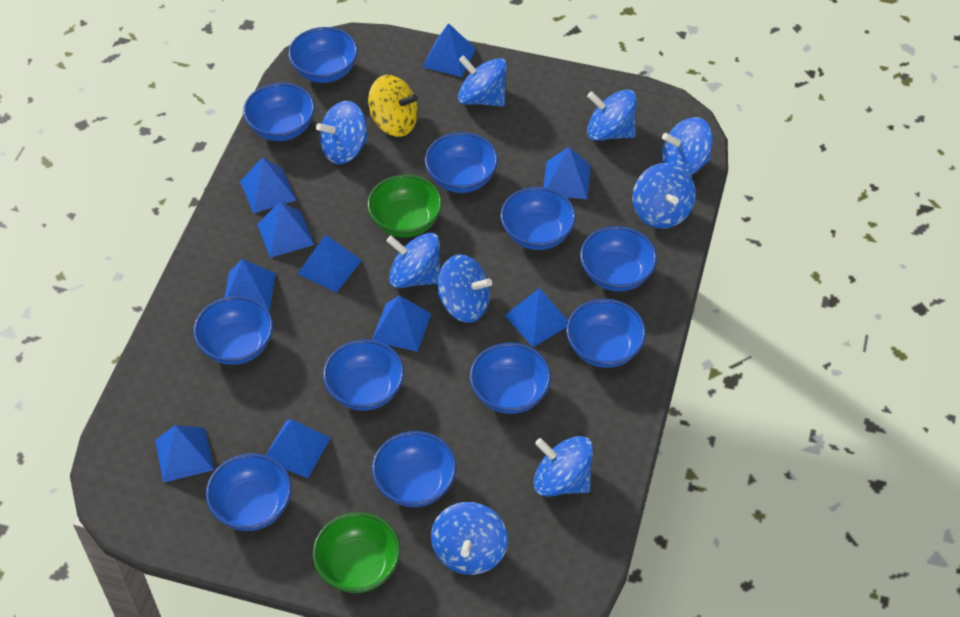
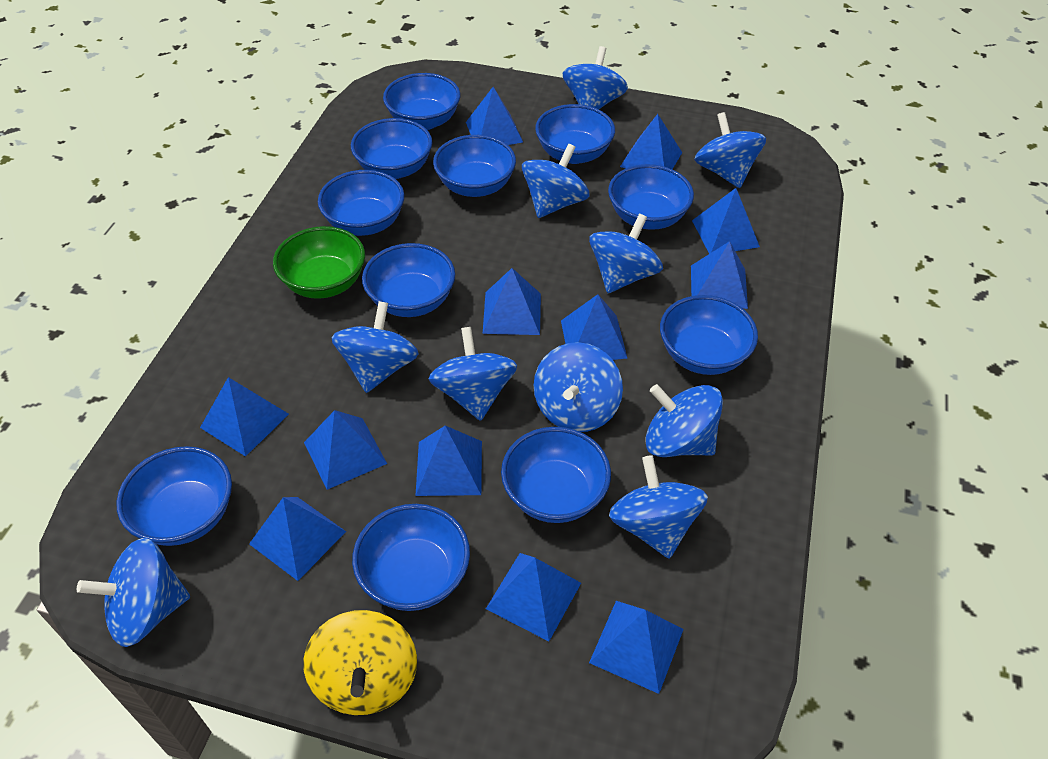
blue pyramid: [155,425,214,482] [224,259,276,311] [240,157,296,214] [257,201,315,258] [266,419,331,478] [297,234,362,293] [372,296,431,352] [422,23,476,77] [504,288,568,347] [543,147,591,199] = 10 -> [200,377,289,457] [249,497,346,581] [304,410,387,490] [415,426,482,496] [466,87,523,145] [483,268,541,335] [486,553,581,641] [561,294,628,360] [589,601,684,694] [620,114,682,169] [691,241,748,309] [692,188,760,254] = 12
blue spinning top: [316,101,368,164] [386,233,440,288] [431,502,508,575] [438,254,492,323] [458,55,507,107] [534,436,593,496] [587,89,637,141] [632,163,696,229] [662,117,713,176] = 9 -> [77,538,190,647] [331,301,419,393] [429,327,517,421] [522,144,590,218] [534,342,623,432] [562,46,628,109] [589,214,663,293] [609,455,708,559] [645,384,723,457] [694,112,766,188] = 10
green bowl: [313,512,400,593] [367,175,442,238] = 2 -> [273,226,365,299] = 1

